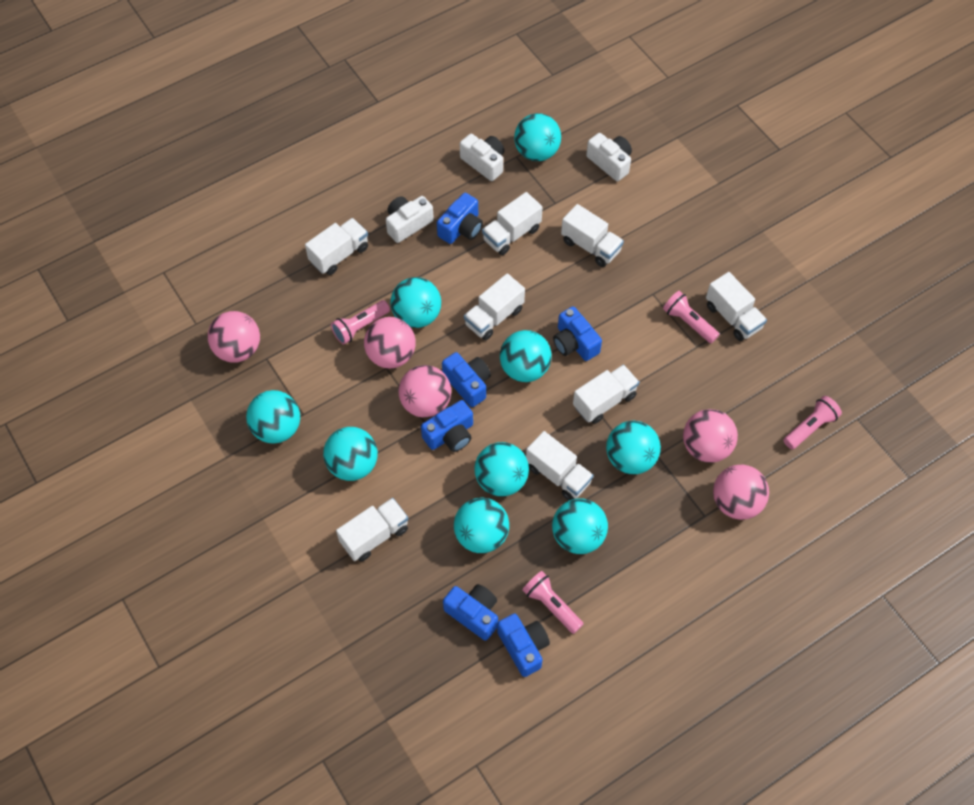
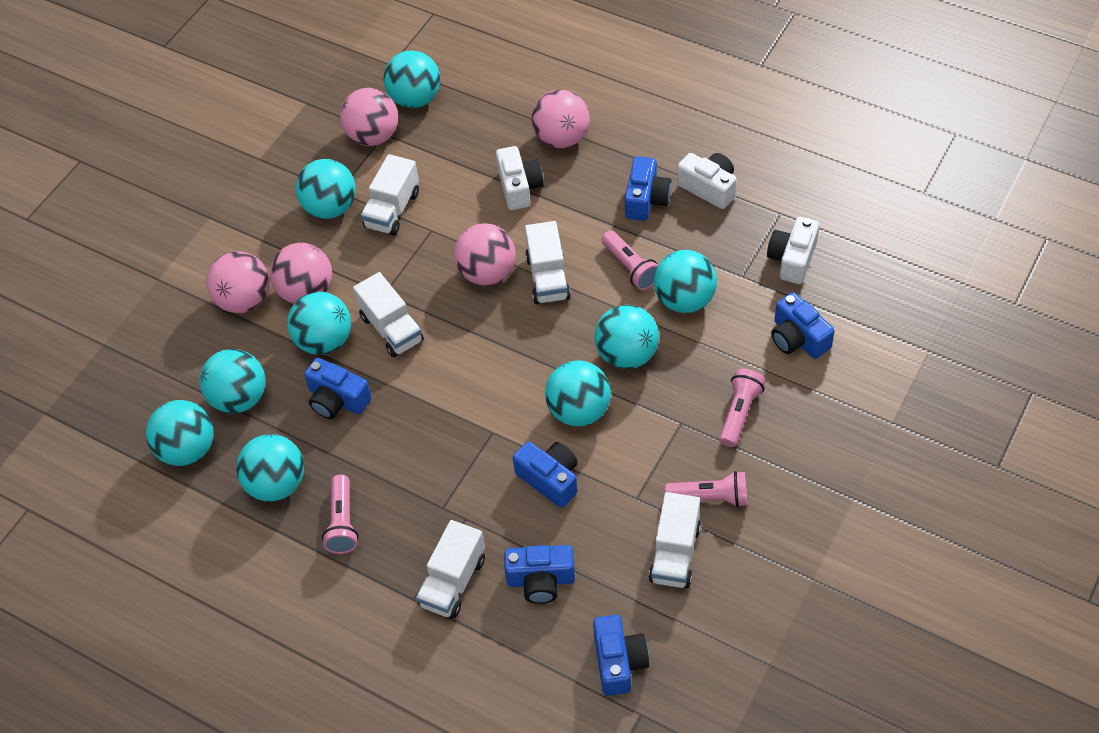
white truck: [305,218,368,275] [336,498,408,562] [464,273,525,340] [482,192,543,255] [526,431,594,500] [561,204,624,267] [573,365,639,424] [706,272,767,341] = 8 -> [353,272,424,357] [361,154,419,235] [416,520,485,618] [525,221,571,304] [649,492,701,588] = 5

